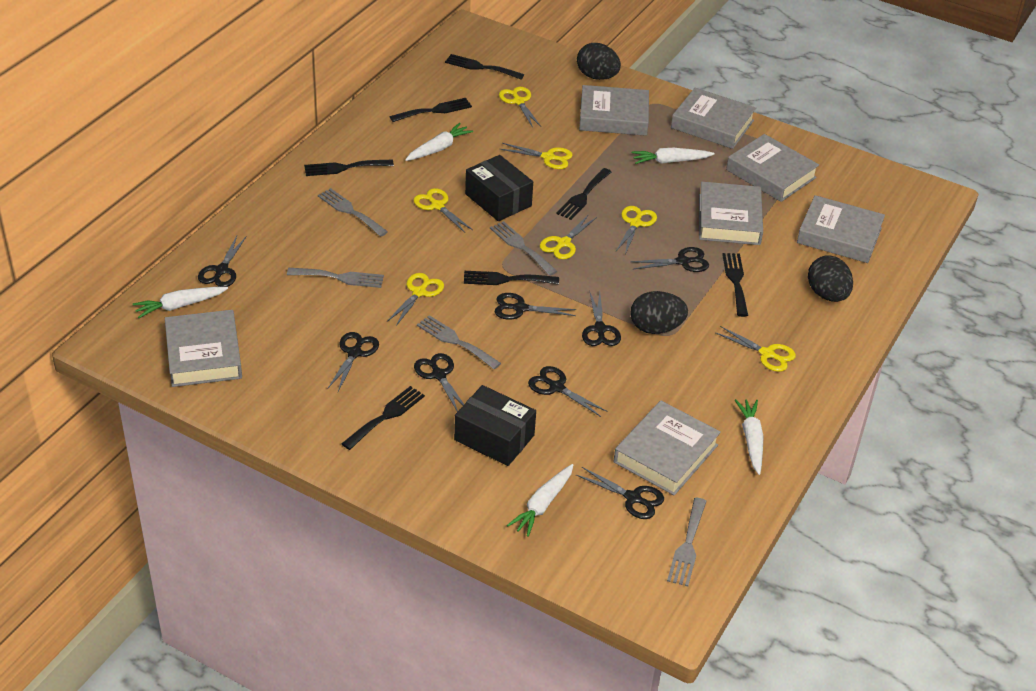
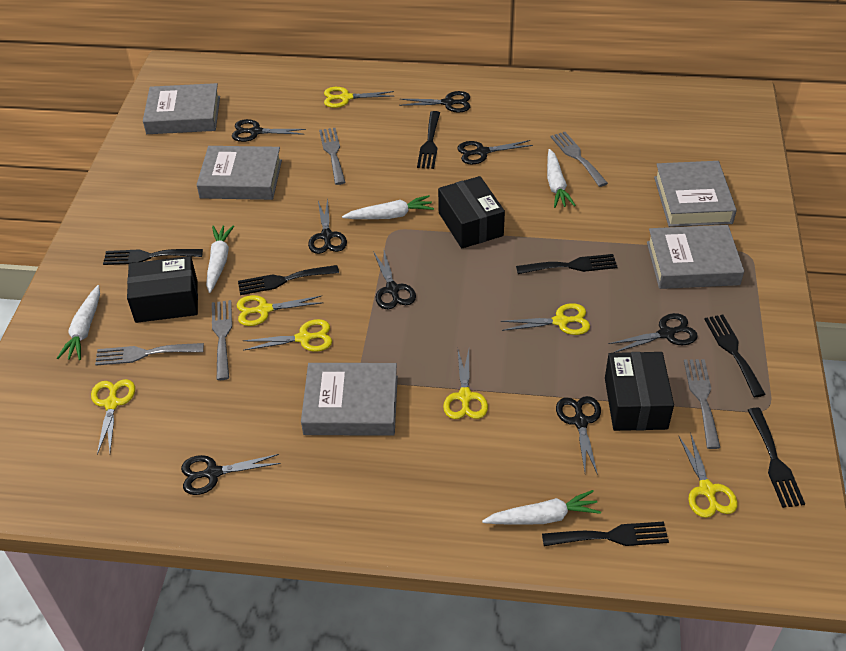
black box: [454,385,536,466] [465,155,533,221] = 2 -> [127,256,198,323] [438,176,505,248] [605,352,674,431] = 3
black egg: [577,43,621,80] [630,291,688,334] [808,255,853,302] = 3 -> none = 0
grey book: [165,310,242,387] [579,85,649,136] [614,401,721,495] [671,88,756,149] [699,182,763,245] [726,134,819,202] [797,195,885,263] = 7 -> [143,83,220,134] [196,146,282,200] [301,363,398,436] [647,225,744,289] [654,161,737,227] = 5

